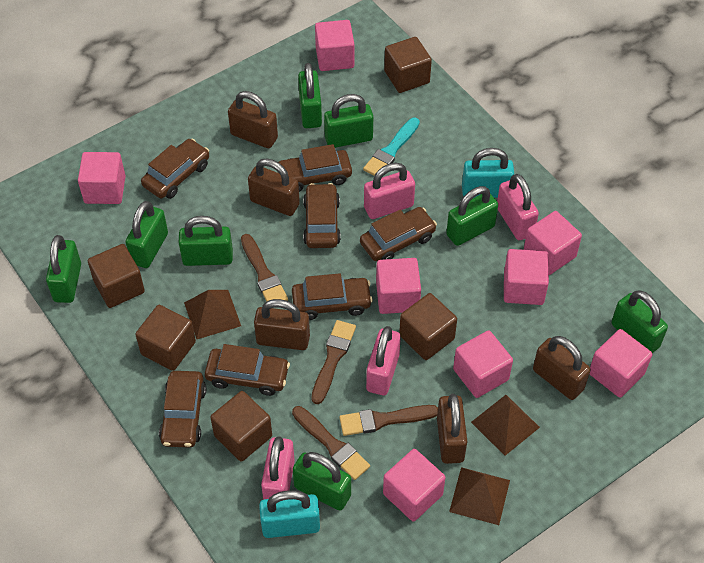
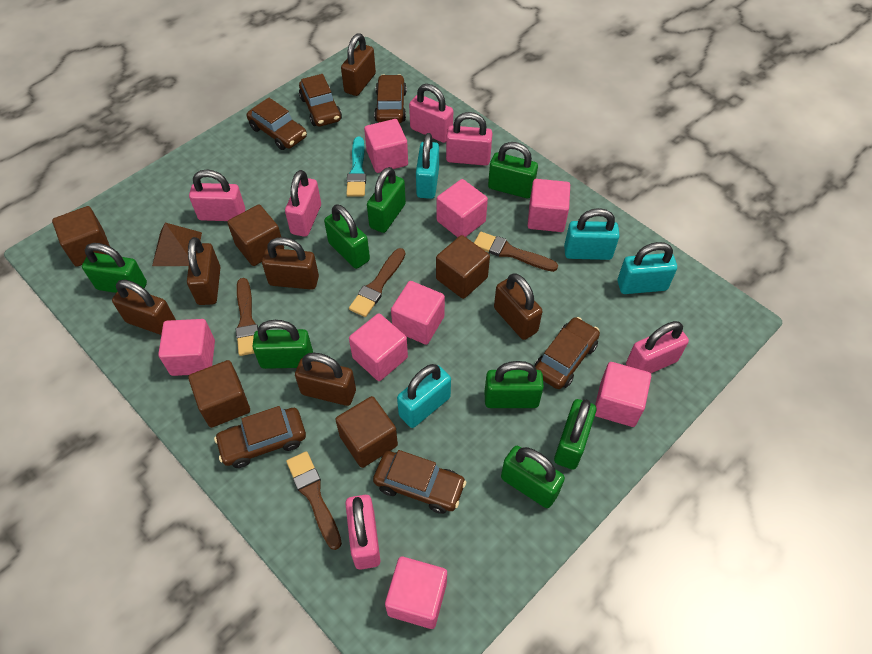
brown car: [141,139,209,199] [159,371,206,448] [205,344,290,396] [278,144,352,192] [292,273,373,320] [303,183,341,248] [360,207,437,261] = 7 -> [214,406,306,468] [247,98,307,150] [299,74,342,127] [373,450,466,514] [374,74,407,123] [534,317,600,389] = 6
brown padlock: [228,91,278,148] [248,158,300,216] [254,299,310,350] [437,394,467,464] [533,336,591,400] = 5 -> [112,279,176,335] [187,237,221,305] [262,237,319,290] [295,353,356,406] [341,33,376,96] [494,273,543,340] = 6
brown pyramid: [184,290,241,339] [449,467,510,525] [471,395,540,456] = 3 -> [152,222,202,266] = 1
pink padlock: [261,437,295,500] [364,163,415,219] [366,326,401,395] [497,174,539,240] = 4 -> [189,169,245,221] [285,170,321,237] [345,495,380,570] [409,84,453,143] [446,112,493,166] [626,321,689,373] = 6
turquoise padlock: [259,490,320,538] [462,148,514,198] = 2 -> [397,364,451,428] [416,133,439,199] [564,208,620,260] [617,242,677,294] = 4

